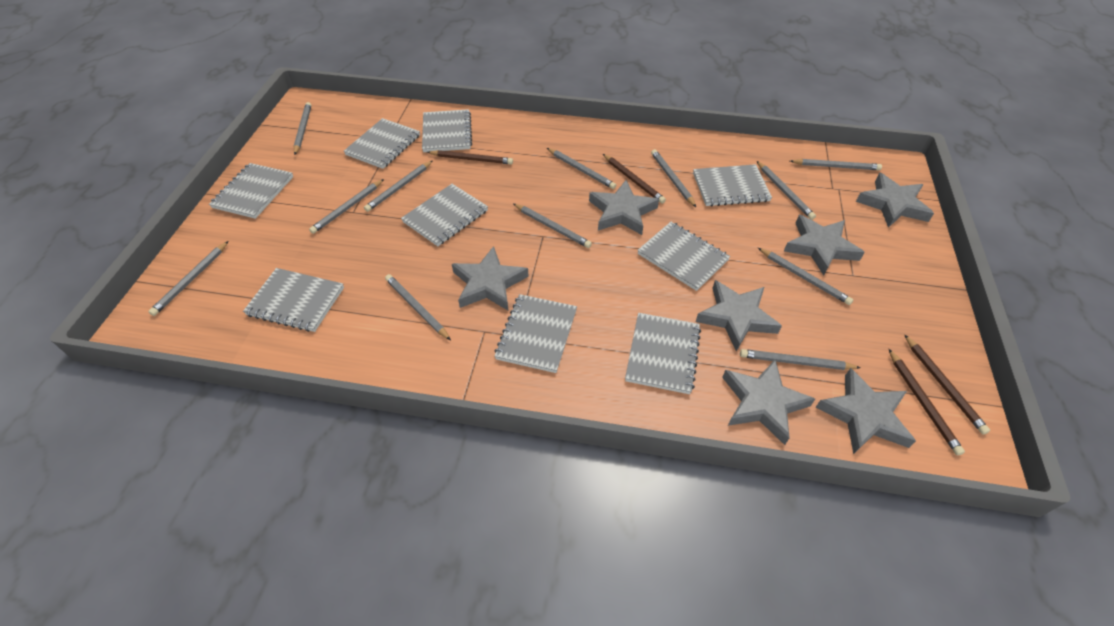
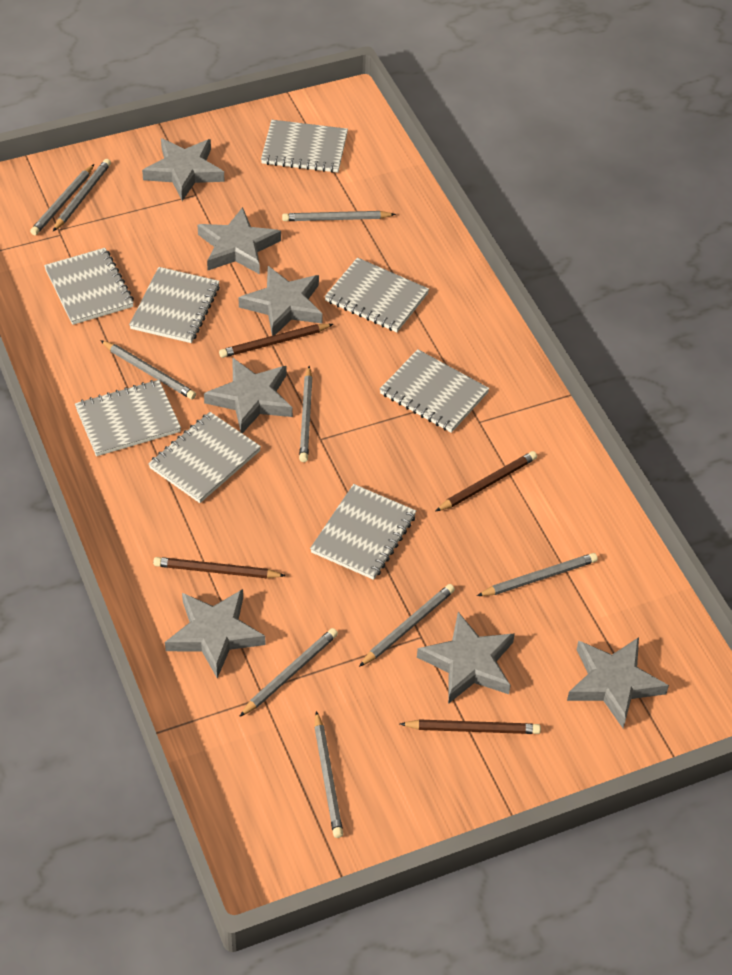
grey notebook: [209,163,293,219] [243,268,344,332] [344,118,420,169] [401,184,488,246] [422,109,472,152] [494,294,577,373] [625,313,701,394] [637,222,730,291] [693,164,772,206] = 9 -> [44,248,134,325] [75,380,181,456] [129,267,220,343] [148,412,261,503] [261,120,348,173] [310,484,416,580] [325,257,429,332] [380,349,490,433] = 8
grey pencil: [148,241,228,316] [293,102,311,155] [309,179,384,234] [364,161,432,212] [385,274,451,340] [514,204,592,248] [547,148,616,189] [651,149,696,207] [740,349,861,370] [757,161,816,220] [758,248,853,305] [790,159,882,170] = 12 -> [30,164,94,235] [53,159,111,231] [100,340,196,399] [239,628,338,717] [282,211,396,221] [299,366,313,462] [314,711,343,838] [359,584,455,667] [477,553,598,596] = 9

